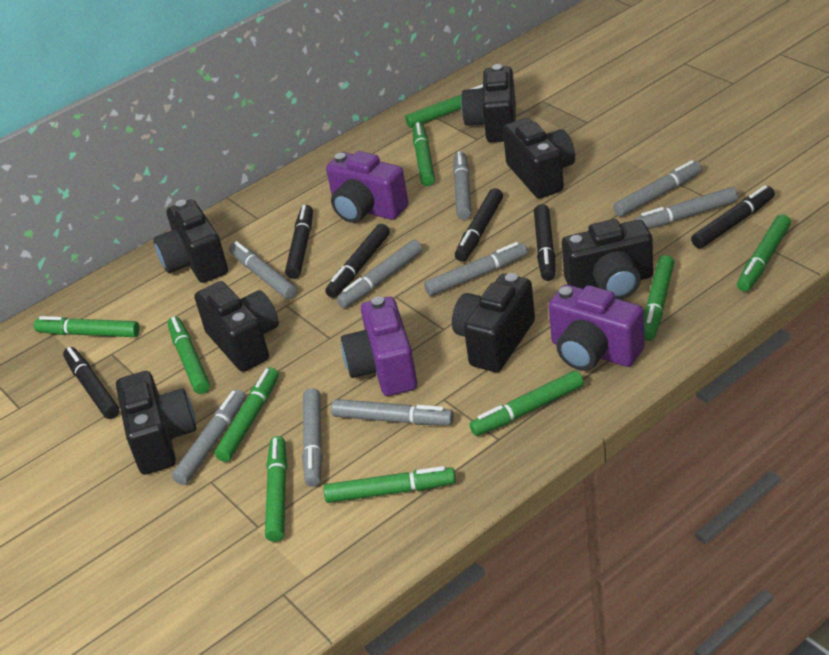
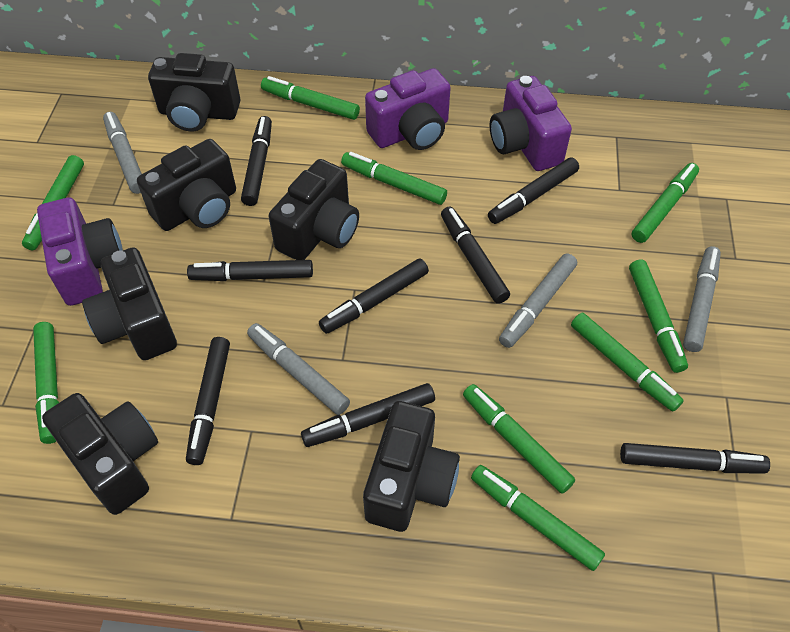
black camera: [116,371,196,475] [154,199,228,283] [194,281,279,372] [452,273,535,372] [461,64,516,143] [503,118,575,198] [562,219,653,299] = 7 -> [42,393,158,515] [82,247,177,360] [137,139,236,231] [148,53,240,131] [269,159,359,260] [363,401,460,532] = 6
black marker: [63,347,119,419] [285,205,313,279] [325,224,390,298] [455,188,503,262] [534,204,555,281] [691,185,775,248] = 6 -> [186,337,230,465] [187,260,313,281] [241,116,272,206] [301,383,435,447] [319,258,429,334] [441,206,510,304] [488,157,579,224] [620,443,770,473] = 8
green marker: [34,316,140,337] [168,316,210,394] [215,368,279,462] [265,436,287,542] [324,466,456,503] [405,84,483,128] [413,122,435,186] [470,371,584,436] [644,255,674,341] [737,214,791,292] = 10 -> [22,155,84,250] [33,322,59,444] [261,76,360,120] [341,152,447,205] [463,384,575,494] [471,465,605,571] [571,312,684,411] [629,259,688,373] [632,163,699,243] = 9
grey marker: [172,390,246,485] [229,241,297,299] [302,388,323,487] [331,399,454,425] [337,240,423,308] [424,242,528,296] [453,151,472,220] [613,160,702,217] [634,187,738,229] = 9 -> [103,112,142,194] [247,323,350,415] [499,253,577,348] [683,246,721,352] = 4

